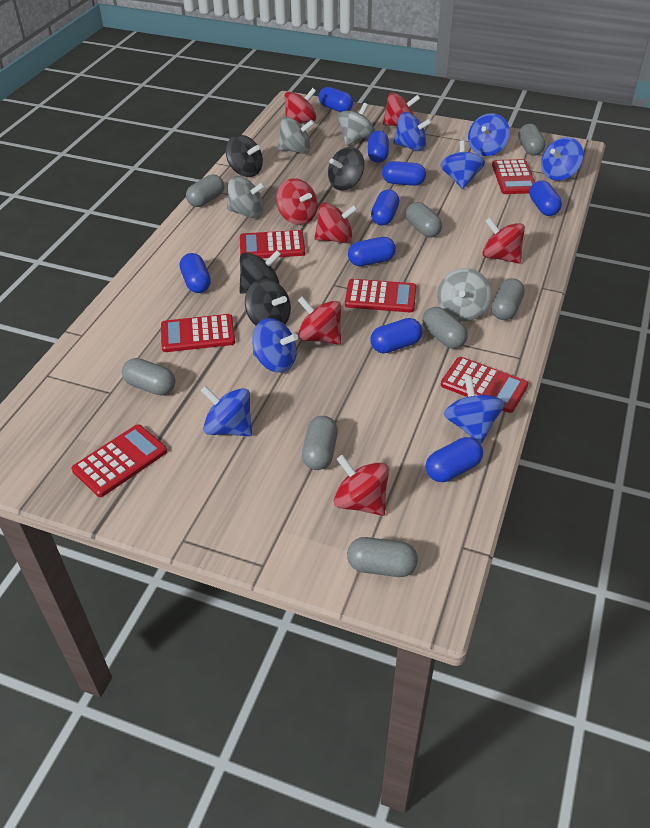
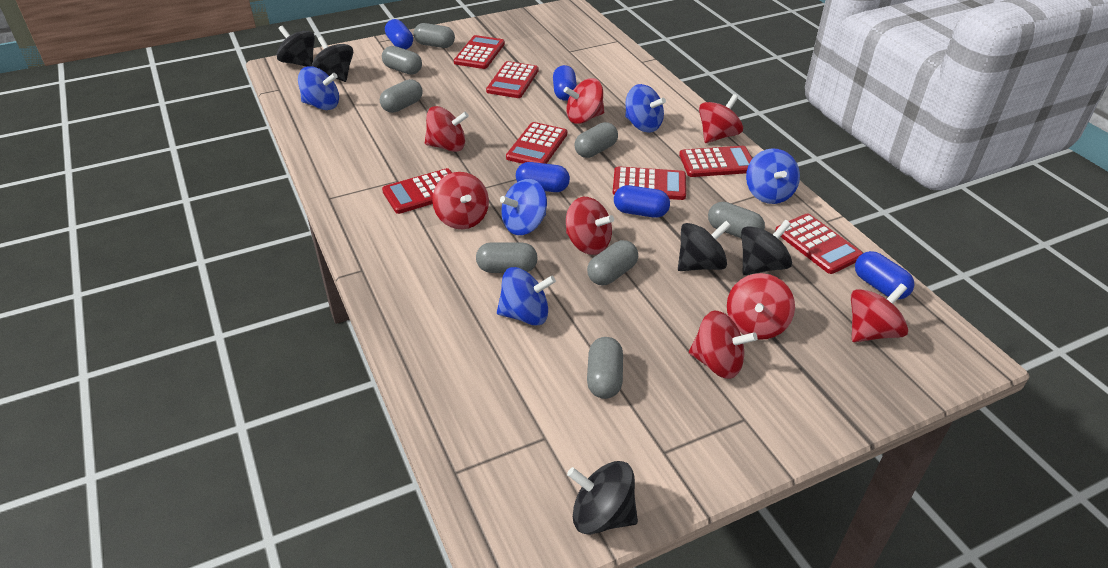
black spinning top: [226,135,263,177] [239,250,281,294] [245,279,291,326] [328,147,365,191] = 4 -> [276,25,315,67] [312,36,353,82] [567,461,638,535] [678,221,731,271] [741,220,792,275] = 5
blue capsule: [180,253,211,293] [319,87,353,112] [348,237,396,266] [368,130,389,163] [370,318,422,354] [371,190,399,225] [382,161,426,186] [426,437,483,482] [529,181,562,216] = 9 -> [385,19,413,49] [516,162,570,192] [553,65,577,101] [614,185,670,218] [855,251,914,300] = 5
blue spinning top: [200,386,252,436] [252,318,298,373] [393,112,432,151] [440,140,485,189] [444,376,505,444] [468,113,510,156] [541,137,583,181] = 7 -> [298,66,339,110] [497,267,556,326] [500,179,547,235] [625,84,666,133] [746,148,800,204] = 5
grey spinning top: [227,176,265,218] [278,117,314,154] [338,103,375,146] [437,268,491,322] = 4 -> none = 0
red calculator: [72,424,167,497] [161,314,235,352] [240,230,305,258] [345,279,416,312] [441,357,529,413] [492,159,535,194] = 6 -> [382,168,452,214] [454,35,505,69] [486,61,539,98] [506,122,567,164] [613,166,686,200] [679,146,752,177] [775,214,863,274] = 7
red spinning top: [276,178,317,225] [285,88,316,123] [298,296,341,345] [314,202,357,243] [334,455,389,516] [383,93,420,126] [483,218,525,264] = 7 -> [425,106,469,152] [432,172,489,229] [564,78,604,124] [566,197,614,255] [689,311,758,379] [699,94,743,143] [727,273,795,340] [851,284,908,342] = 8

